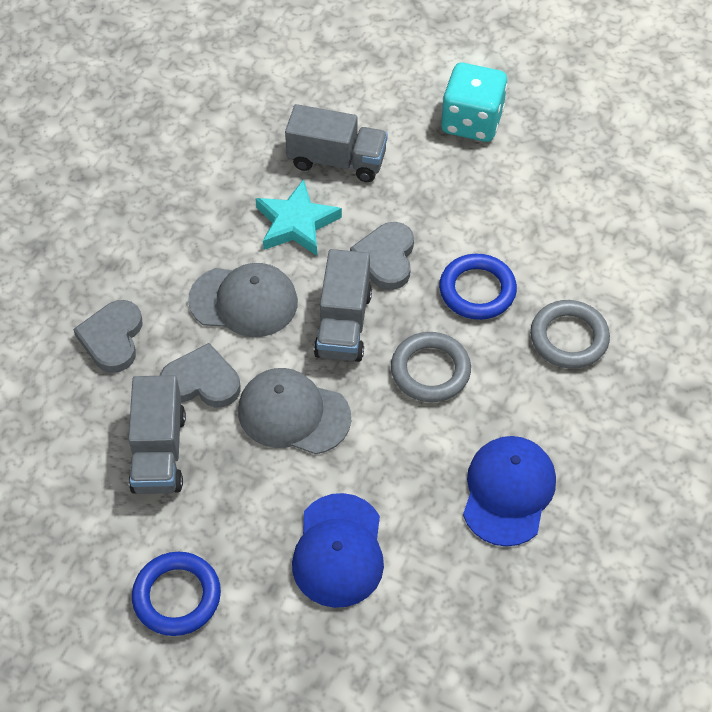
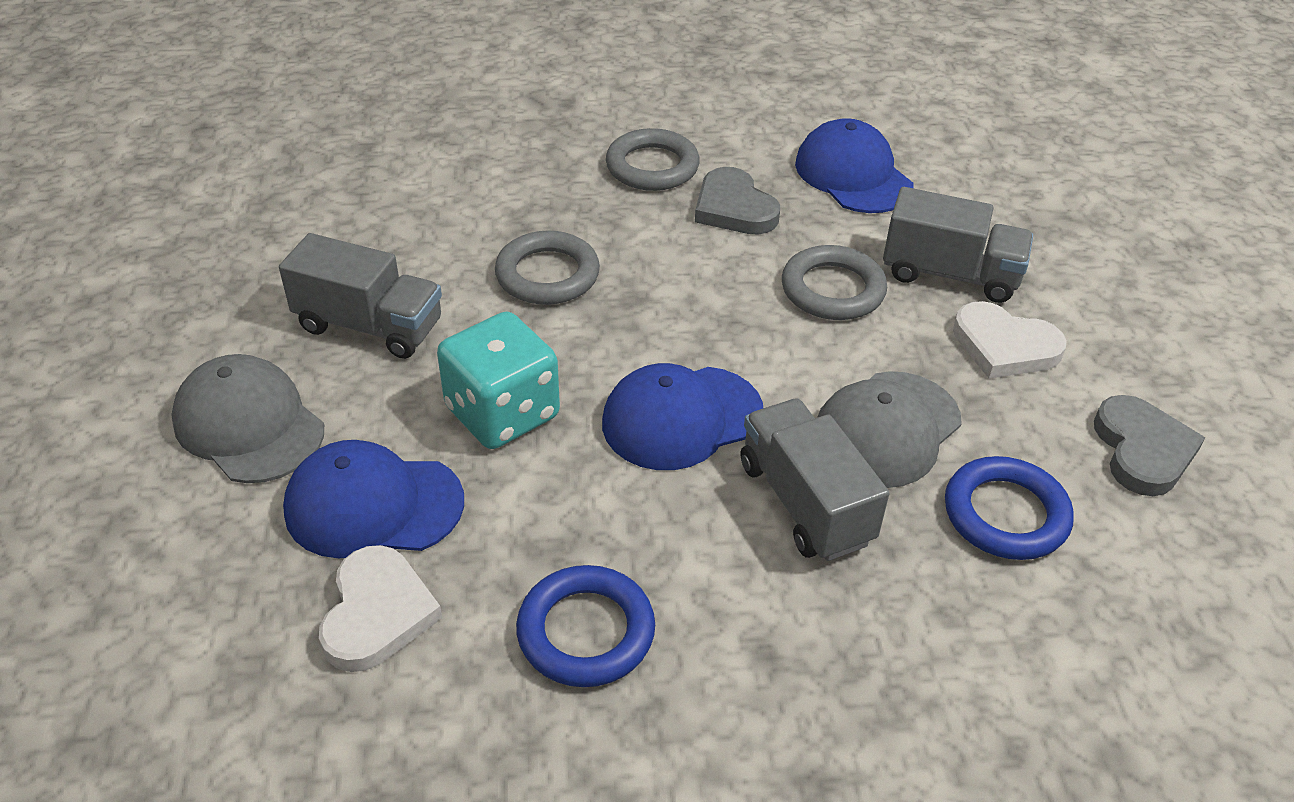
blue cap: [292,493,384,608] [463,436,556,547] = 2 -> [283,440,464,558] [602,363,763,470] [795,118,913,213] = 3
grey heart: [73,300,143,373] [160,343,240,407] [350,222,414,290] = 3 -> [695,167,780,235] [1094,395,1205,496] = 2
grey ring: [391,332,471,402] [530,300,610,369] = 2 -> [495,231,600,305] [606,128,700,191] [782,245,887,320] = 3
turquoise star: [255,179,342,256] = 1 -> none = 0
white heart: none = 0 -> [319,545,442,672] [953,301,1067,379] = 2

